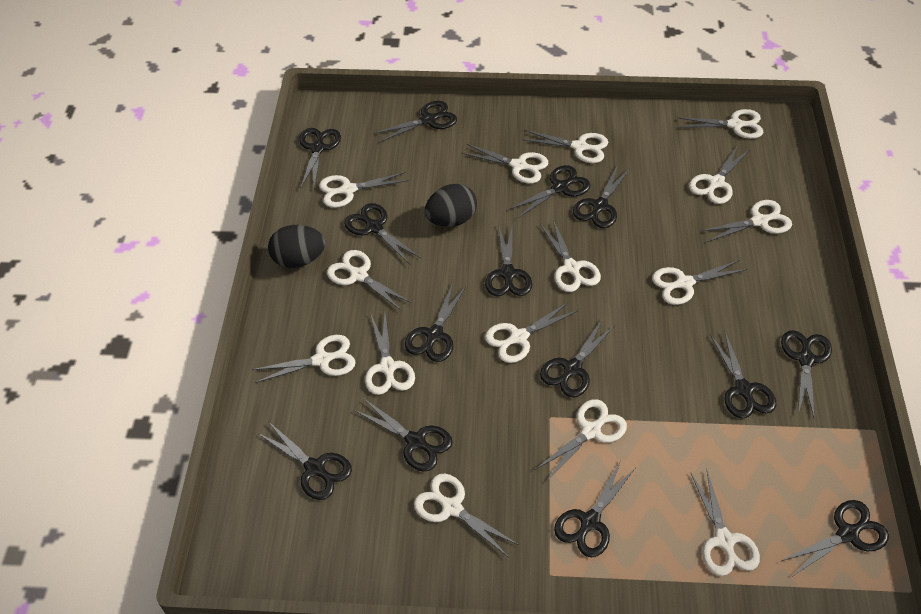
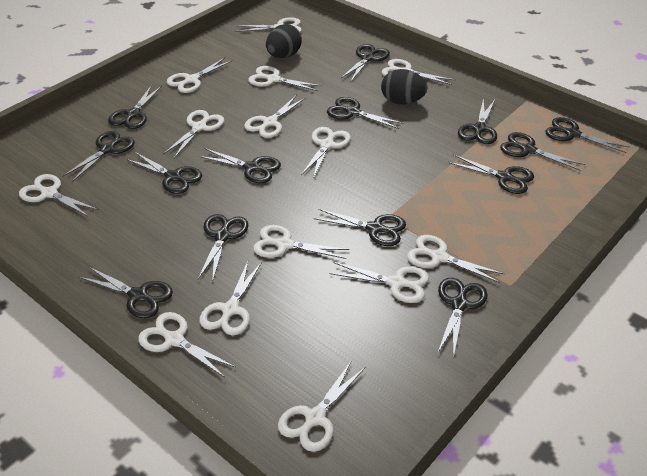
white scissors: [252,335,356,383] [319,172,409,208] [327,250,412,311] [365,313,415,395] [414,474,519,557] [462,144,548,184] [485,302,577,363] [521,130,608,163] [535,399,627,481] [540,220,601,292] [652,260,747,305] [677,109,763,139] [689,145,750,204] [690,471,760,576] [701,200,792,242] = 15 -> [19,174,99,217] [138,312,236,378] [163,110,224,158] [167,58,232,93] [200,261,262,335] [234,17,302,32] [244,95,306,138] [248,66,322,91] [253,225,349,259] [278,362,365,452] [301,127,351,179] [330,262,429,303] [382,59,455,85] [407,235,505,283] = 14

